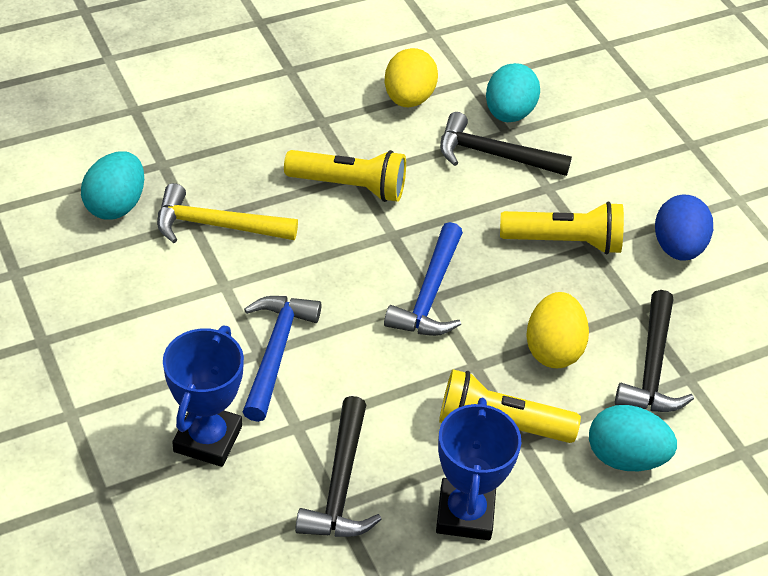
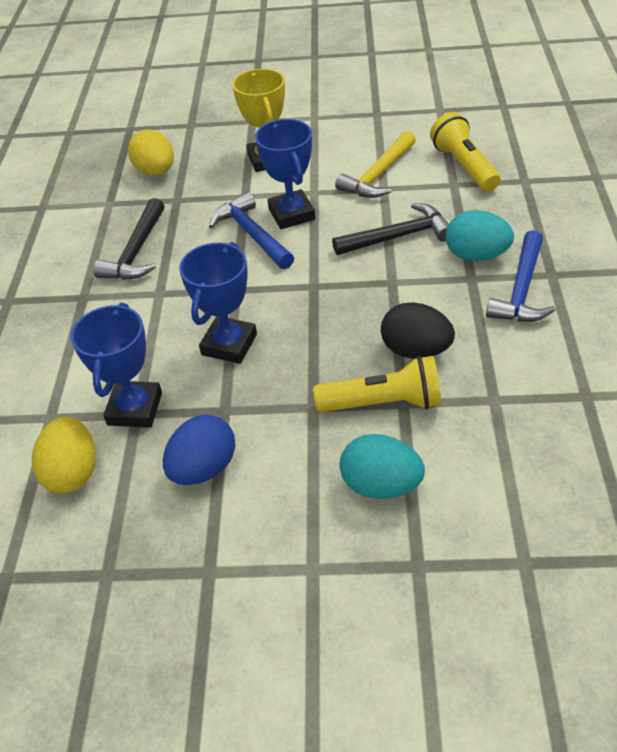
black egg: none = 0 -> [381,303,455,359] = 1
black hammer: [295,396,382,537] [440,112,572,176] [615,290,694,412] = 3 -> [93,198,164,280] [332,203,449,255] = 2
blue trophy: [163,326,244,467] [436,397,521,540] = 2 -> [71,303,162,428] [179,242,257,364] [255,119,315,229] = 3
turquoise egg: [81,151,144,220] [486,63,540,122] [589,405,677,471] = 3 -> [340,434,425,499] [446,210,514,261] = 2
yellow flashlight: [284,150,406,202] [439,369,581,443] [500,201,624,254] = 3 -> [313,356,441,412] [430,112,500,192] = 2
yellow trophy: none = 0 -> [232,68,285,172] = 1

